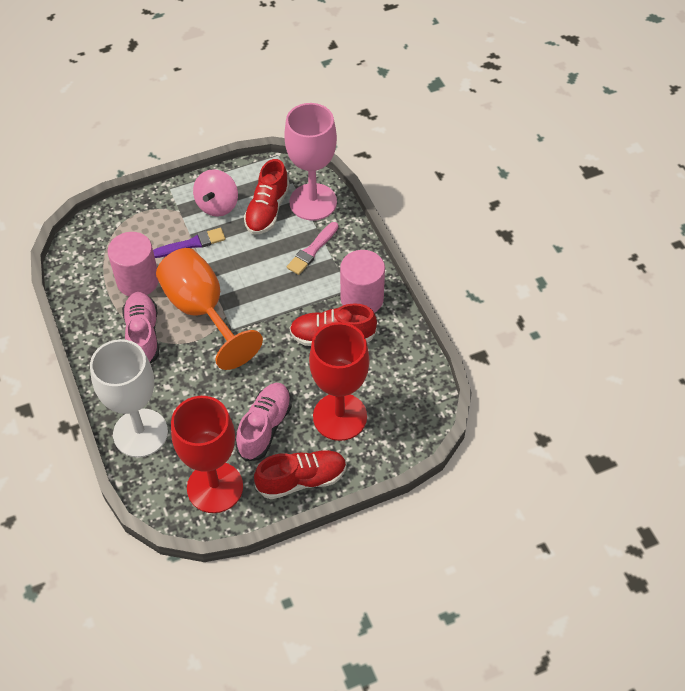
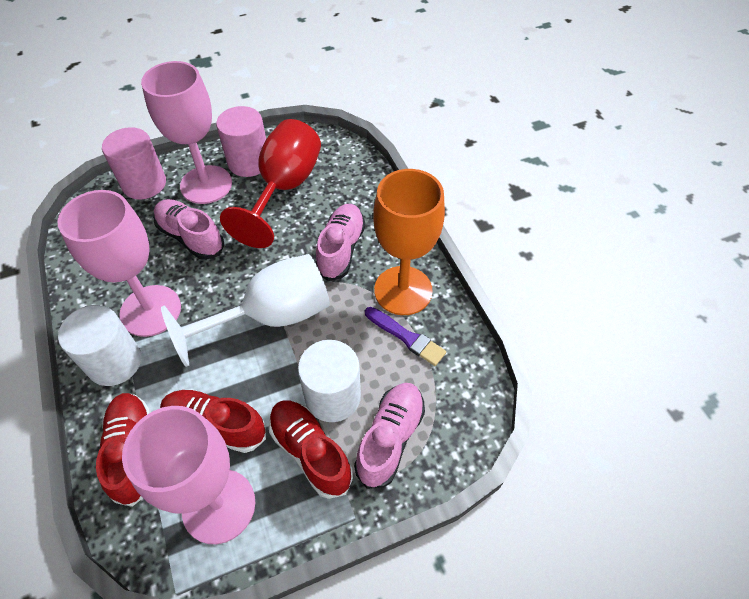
pink brush: [287,222,338,275] = 1 -> none = 0
pink goblet: [284,103,337,221] = 1 -> [58,190,181,337] [122,406,255,544] [141,61,232,204] = 3
pink shoe: [122,292,159,364] [236,383,292,461] = 2 -> [153,199,225,260] [316,204,365,281] [354,383,425,489] = 3
pink spinning top: [193,169,238,217] = 1 -> none = 0
red goblet: [171,396,243,513] [309,322,369,441] = 2 -> [220,119,321,248] = 1
white cylinder: none = 0 -> [58,305,142,386] [298,340,361,422] = 2

